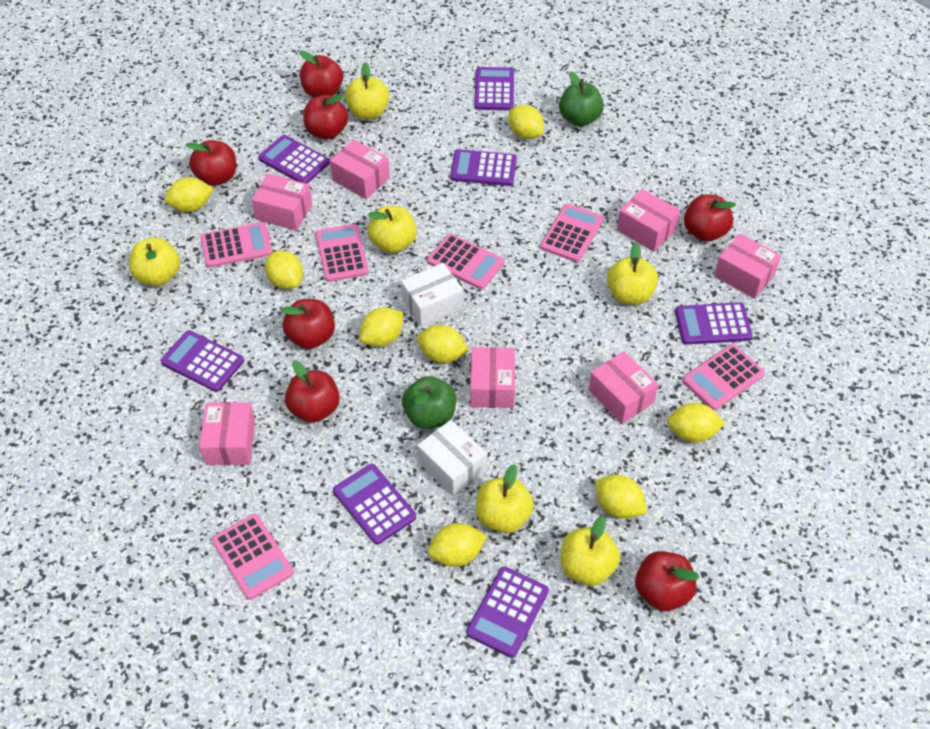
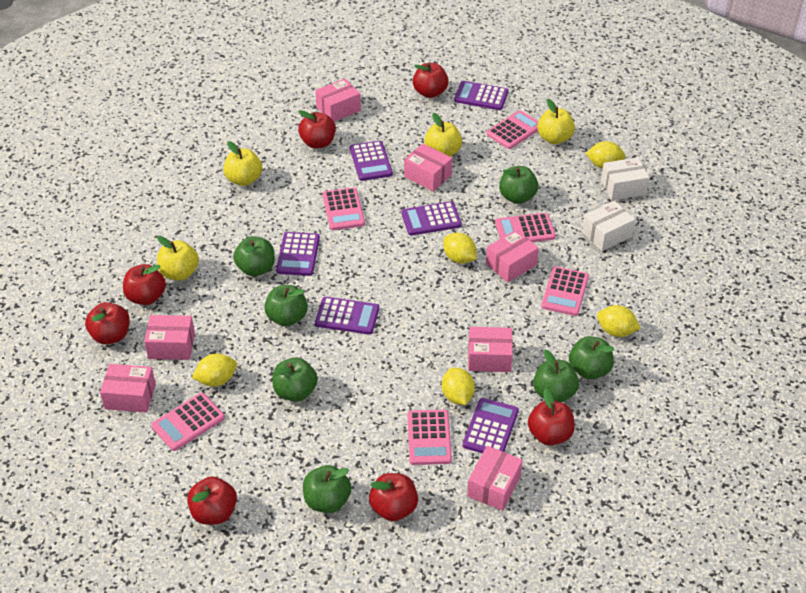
green apple: [402,376,456,429] [559,71,604,126] = 2 -> [233,236,275,276] [264,285,308,326] [272,357,318,401] [303,465,352,513] [499,166,539,204] [533,350,579,402] [569,336,614,380] = 7
purple calculator: [161,330,244,392] [258,135,330,184] [333,464,416,545] [450,149,517,186] [466,566,549,658] [474,67,514,110] [675,302,753,345] = 7 -> [276,232,320,276] [315,297,379,335] [350,141,393,181] [402,201,462,236] [454,81,508,110] [463,398,519,453] = 6
yellow apple: [129,237,180,286] [345,63,389,120] [368,206,417,253] [476,464,534,533] [561,516,620,586] [607,242,658,305] = 6 -> [157,236,199,280] [223,141,262,186] [424,113,462,156] [537,99,575,144] = 4
yellow lemon: [164,177,214,212] [265,250,303,289] [360,307,403,347] [417,325,469,363] [428,523,487,567] [508,105,544,139] [595,475,647,519] [667,403,725,442] = 8 -> [192,354,237,387] [442,368,475,405] [443,233,476,264] [585,141,626,168] [597,305,641,337] = 5

